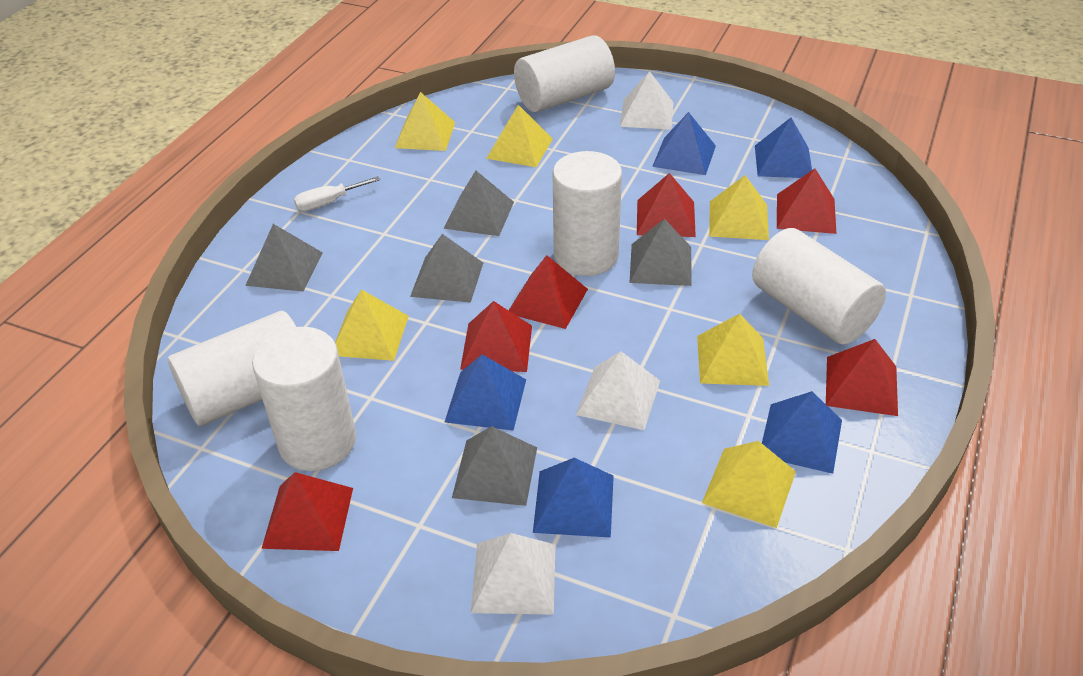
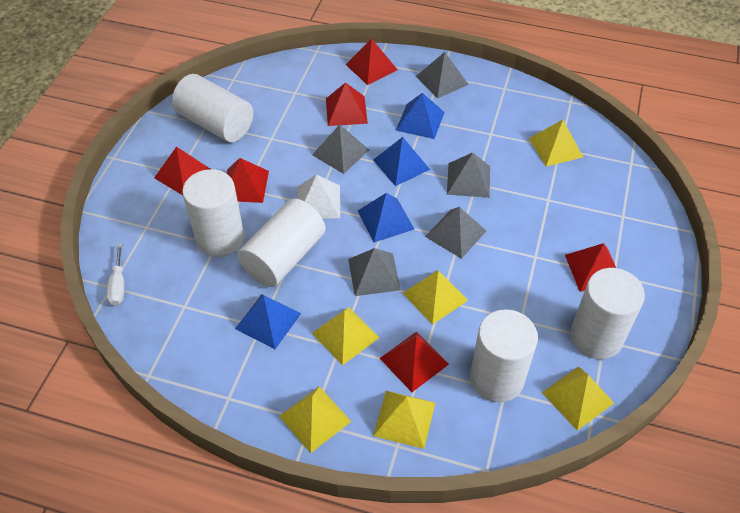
blue pyramid: [445,354,526,431] [533,458,614,538] [652,112,716,175] [755,118,812,178] [762,391,842,474] = 5 -> [235,294,301,349] [358,193,414,242] [373,137,430,186] [396,93,445,139] = 4
white pyramid: [471,533,556,615] [576,351,660,430] [620,71,674,130] = 3 -> [297,174,340,219] = 1

